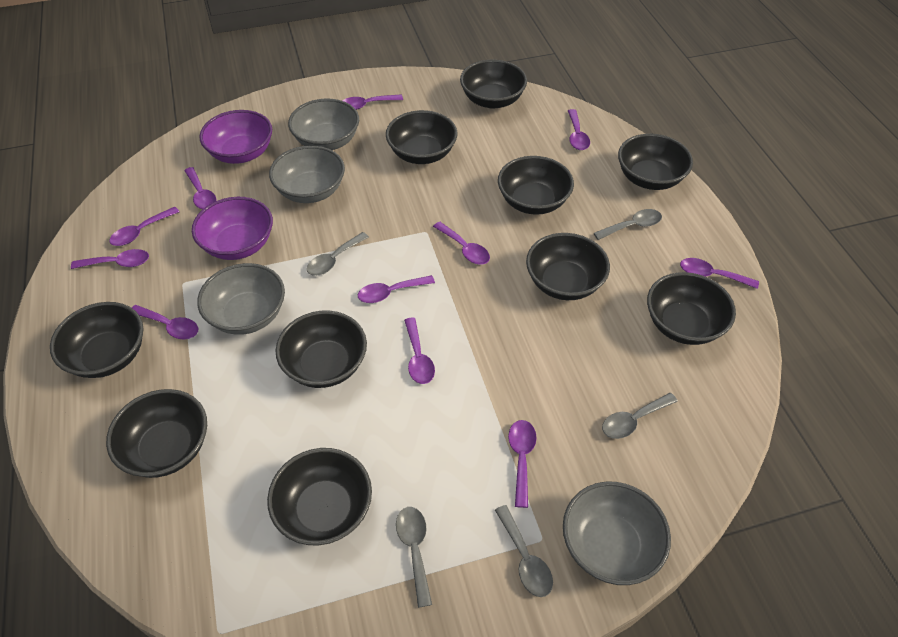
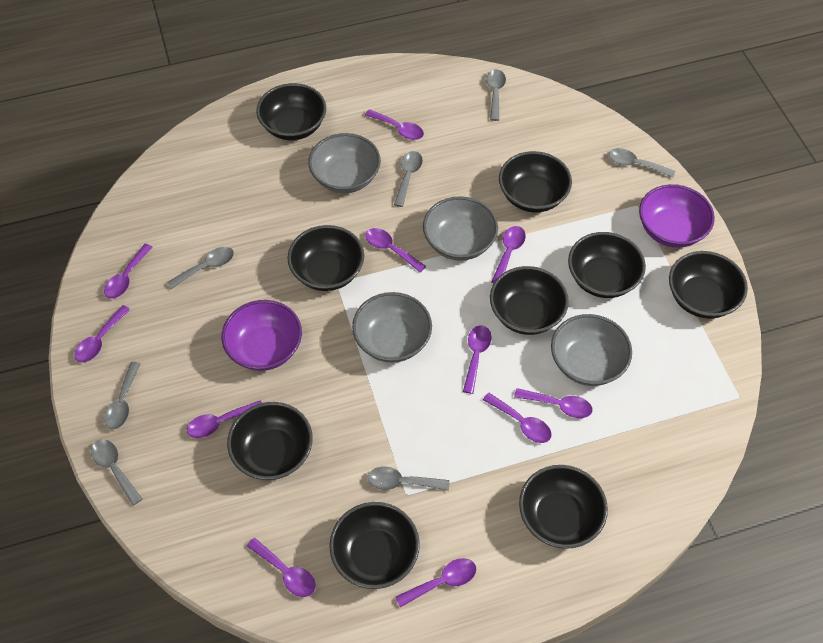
black bowl: [50,302,144,378] [106,389,207,478] [267,448,372,545] [276,311,367,388] [386,110,457,164] [460,59,527,109] [498,156,574,215] [526,233,610,300] [618,134,693,190] [647,272,736,345] = 10 -> [227,402,313,480] [256,83,326,140] [288,225,364,291] [329,502,420,589] [490,266,569,335] [499,151,572,213] [519,465,608,549] [568,232,646,298] [669,251,748,319] = 9
grey spoon: [307,232,369,276] [396,507,432,608] [495,505,553,597] [594,209,662,240] [602,393,678,439] = 5 -> [91,439,142,505] [104,362,141,430] [167,247,234,289] [368,467,450,491] [394,151,423,207] [486,69,506,121] [609,148,675,178] = 7

